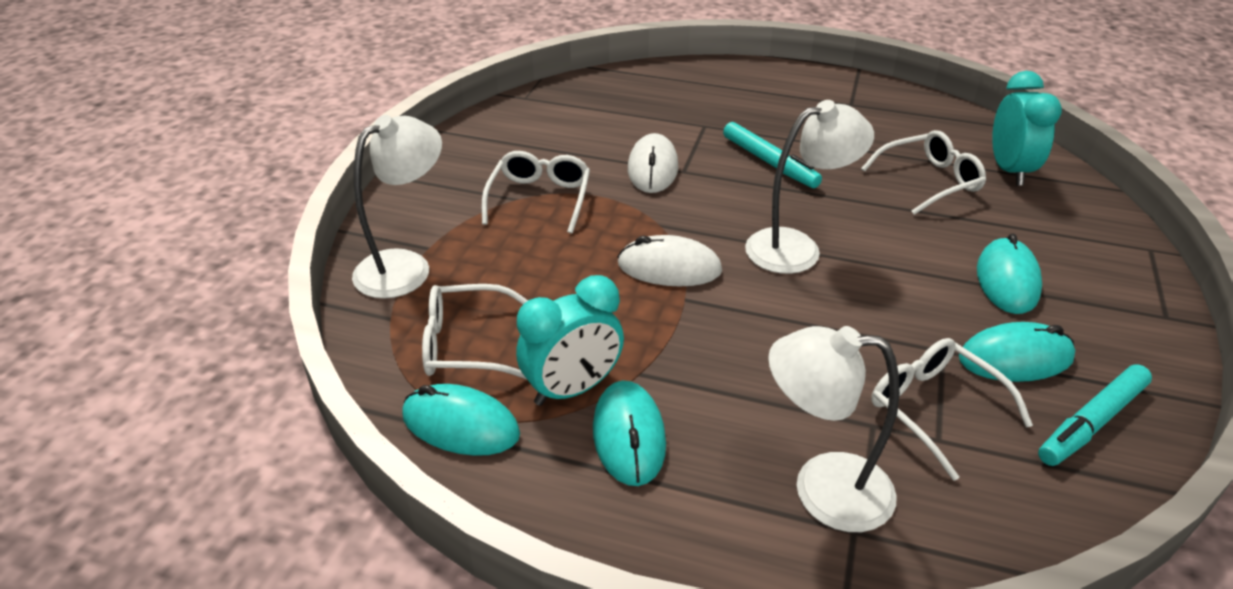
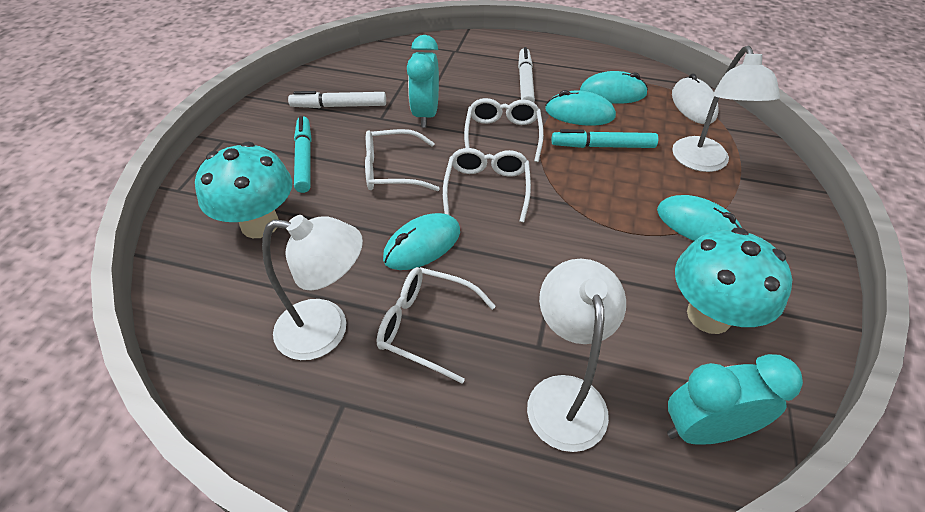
turquoise mushroom: none = 0 -> [195,142,292,238] [675,227,793,334] = 2
white marker: none = 0 -> [288,91,386,108] [518,47,535,102] = 2
white mouse: [617,235,722,287] [628,133,678,193] = 2 -> [672,73,719,124] = 1

